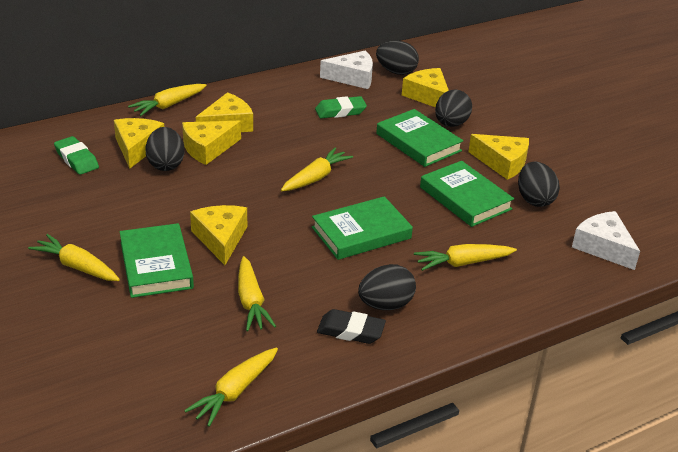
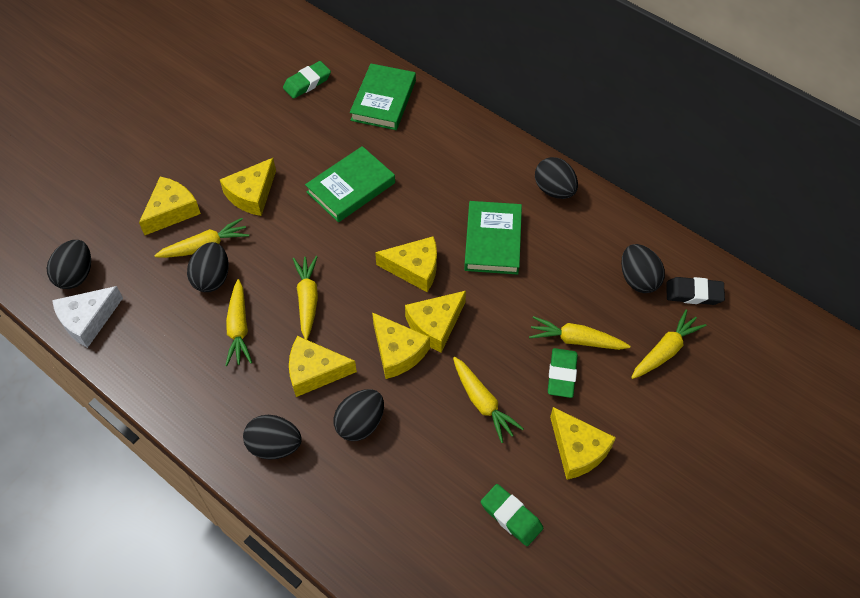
black egg: [145,127,184,171] [358,264,416,310] [376,41,419,75] [435,90,472,127] [518,162,560,207] = 5 -> [47,240,91,289] [187,242,229,292] [243,415,302,460] [333,389,384,441] [535,157,578,199] [621,244,665,293] = 6
green book: [120,223,194,298] [312,196,413,260] [376,109,463,167] [420,161,514,227] = 4 -> [305,146,395,222] [350,63,416,130] [464,201,522,275] = 3
green eraser: [54,136,99,175] [315,96,367,118] = 2 -> [283,61,331,99] [481,484,543,546] [548,348,578,398] = 3
white cheese: [320,51,373,89] [572,211,640,270] = 2 -> [52,286,123,348] = 1
yellow cheese: [114,118,164,169] [182,121,241,165] [190,205,247,265] [196,92,253,132] [402,68,449,107] [468,134,529,180] = 6 -> [139,176,201,235] [220,158,276,216] [289,336,357,397] [372,312,430,379] [375,236,437,292] [405,291,466,352] [550,407,616,480] = 7

